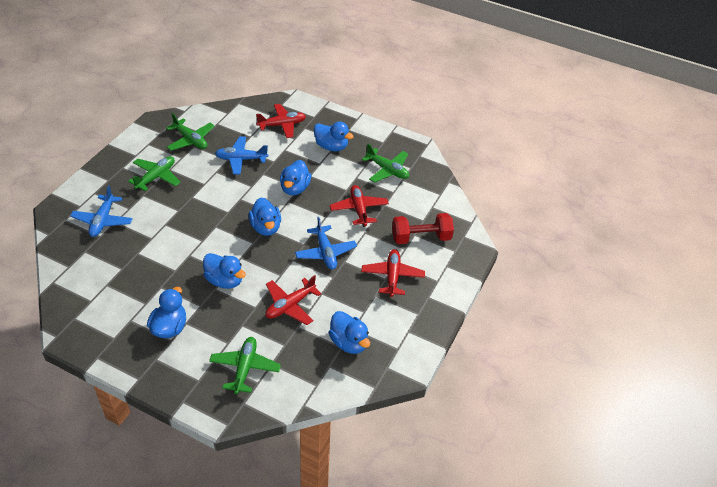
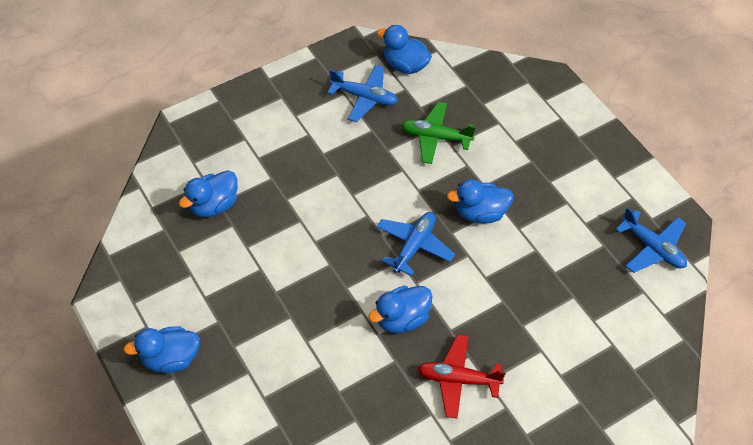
blue duck: [147,287,186,338] [203,253,246,289] [249,197,281,236] [280,160,311,195] [314,122,354,151] [329,311,370,354] = 6 -> [124,326,200,373] [179,170,238,217] [368,286,433,333] [377,25,432,74] [447,179,514,223] = 5
green plane: [128,156,180,191] [166,113,214,151] [209,337,281,394] [362,144,409,183] = 4 -> [401,102,475,164] = 1
red dumbbell: [392,213,454,244] = 1 -> none = 0
red plane: [256,104,306,138] [265,275,322,325] [330,185,389,227] [361,249,425,297] = 4 -> [418,334,506,419] = 1

